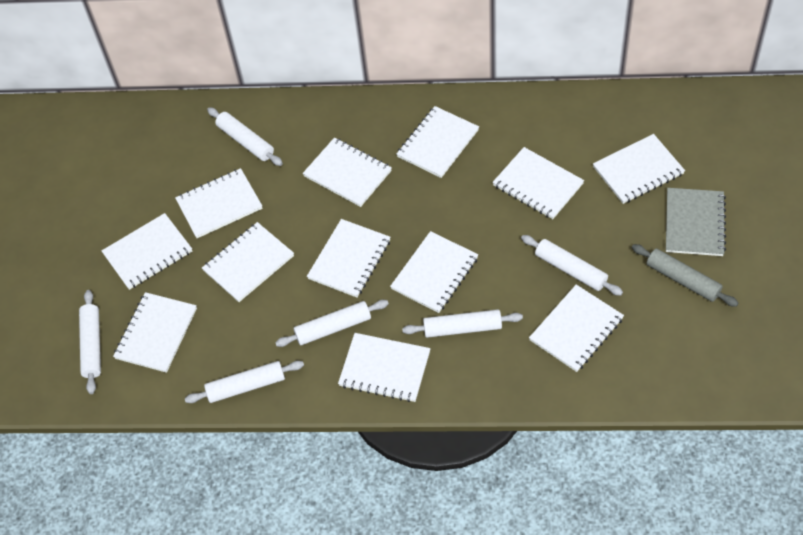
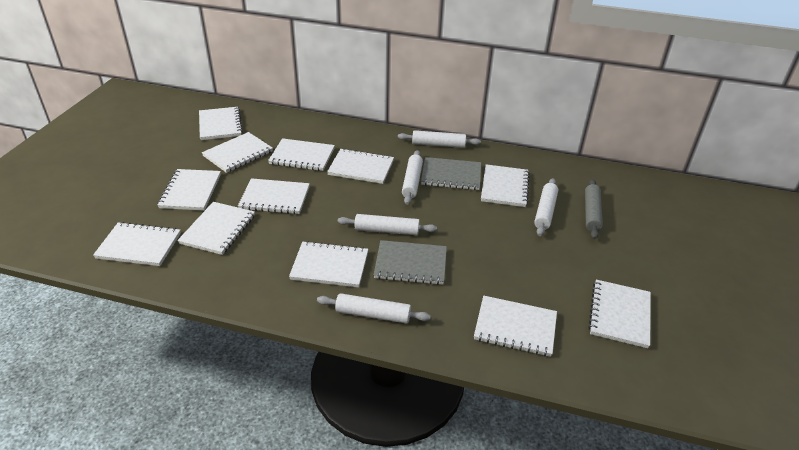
grey notebook: [666,188,726,256] = 1 -> [374,240,447,285] [421,157,481,190] = 2
white rolling pin: [79,290,101,394] [185,361,304,403] [207,107,283,166] [275,300,389,347] [402,309,523,338] [521,235,623,296] = 6 -> [317,293,431,324] [338,214,437,235] [398,130,481,148] [402,150,423,205] [534,178,558,236] = 5

